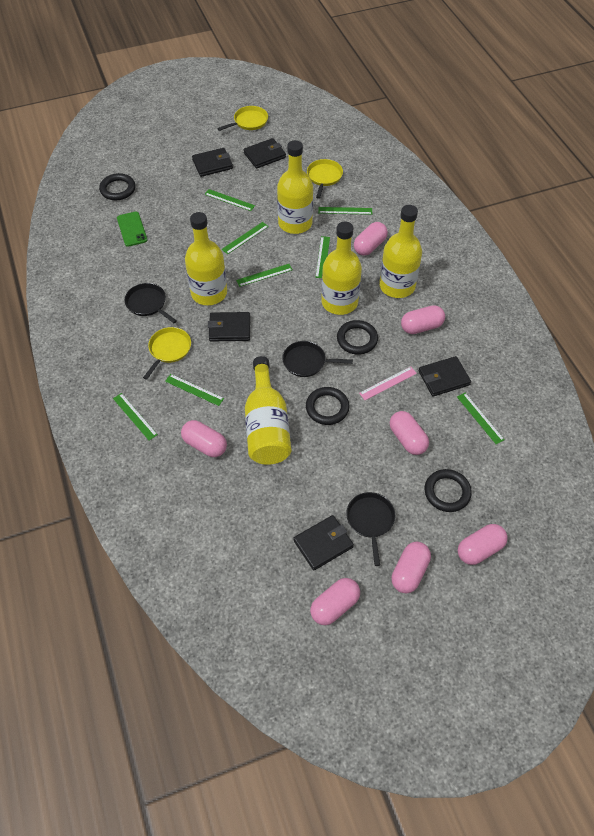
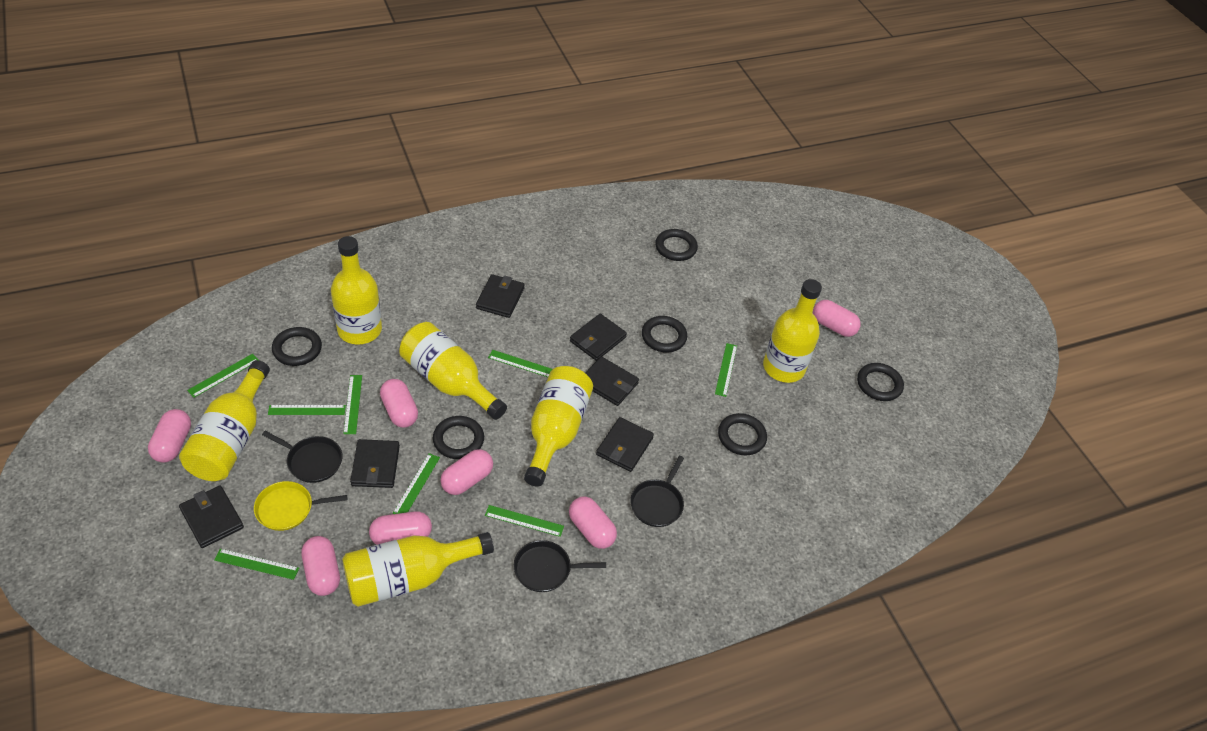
black ring: [99,173,135,200] [306,387,349,425] [337,320,378,354] [424,469,472,512] = 4 -> [272,327,322,366] [433,416,484,459] [642,316,687,353] [655,229,698,261] [718,413,767,455] [857,363,904,401] = 6
black wallet: [192,148,233,177] [208,312,250,341] [244,138,286,169] [293,515,354,570] [419,356,471,397] = 5 -> [179,486,244,548] [350,439,400,488] [476,274,525,318] [570,314,627,361] [585,356,639,406] [596,417,654,472] = 6
green phone: [117,212,147,247] = 1 -> none = 0
pink ruler: [359,366,417,400] = 1 -> none = 0
yellow bottle: [185,212,227,305] [245,356,291,465] [277,140,313,234] [321,222,362,315] [379,205,422,298] = 5 -> [179,360,270,481] [331,236,382,345] [342,532,494,607] [399,322,507,420] [524,366,593,487] [763,279,822,383] = 6
yellow pan: [143,327,191,380] [217,106,268,131] [307,159,343,199] = 3 -> [254,481,347,531] = 1

